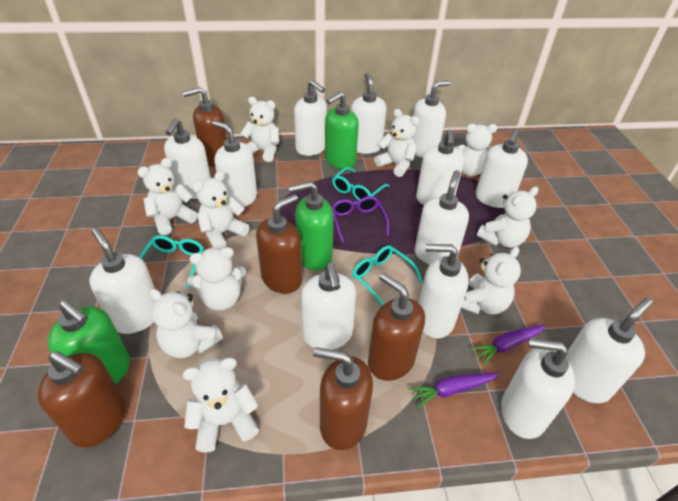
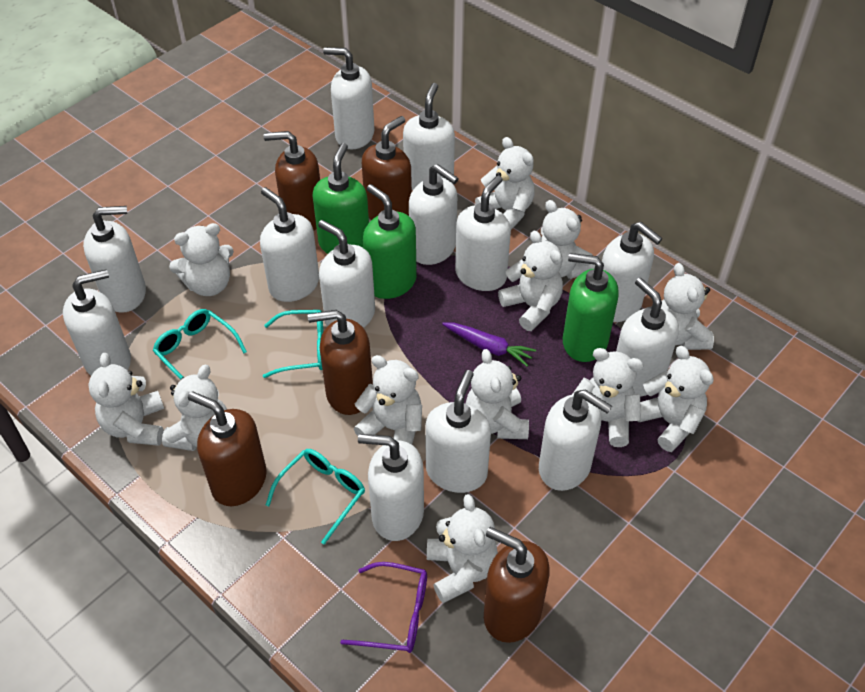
purple carrot: [409,373,499,408] [470,325,546,365] = 2 -> [442,323,536,366] = 1
white teddy bear: [137,158,198,235] [149,289,223,358] [183,357,259,452] [187,247,246,311] [193,171,250,249] [240,97,279,162] [374,109,419,177] [455,124,497,176] [461,246,521,314] [477,186,538,248] = 10 -> [88,353,164,446] [162,365,227,451] [169,223,234,296] [354,355,422,445] [427,494,498,603] [465,349,529,439] [475,137,535,230] [498,231,563,331] [541,200,595,279] [573,348,644,447] [638,346,714,452] [661,263,714,350] = 12

